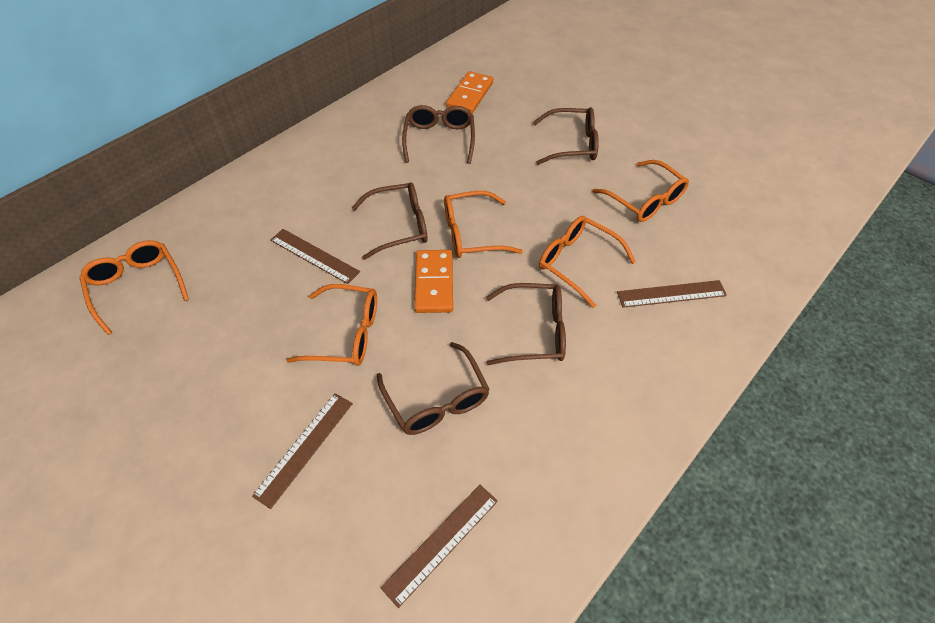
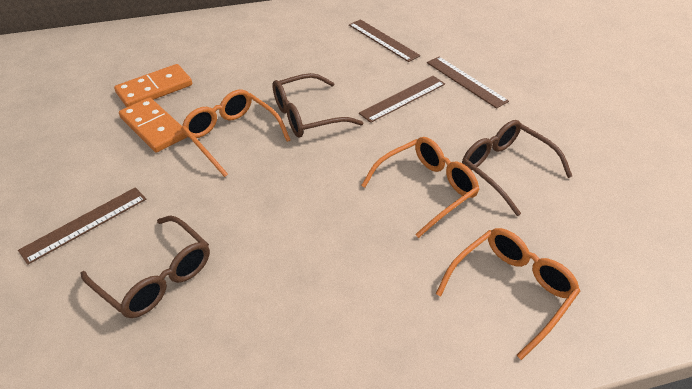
brown glasses: [352,182,428,260] [377,342,490,435] [402,105,475,164] [486,283,566,365] [533,107,599,165] = 5 -> [81,216,210,318] [272,73,364,138] [462,120,572,216] = 3
orange glasses: [79,240,189,335] [286,284,377,366] [444,191,523,258] [539,216,636,308] [592,160,689,222] = 5 -> [181,89,291,177] [361,137,480,238] [436,228,580,360] = 3

